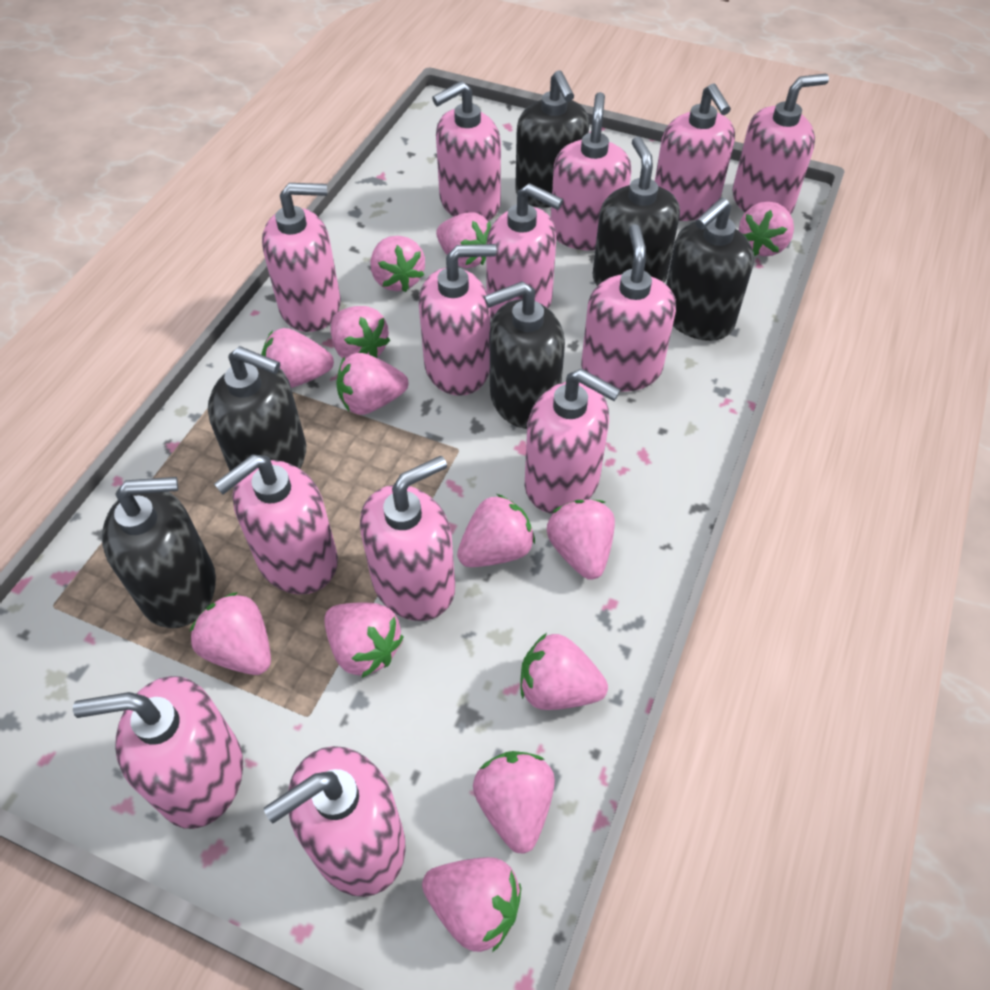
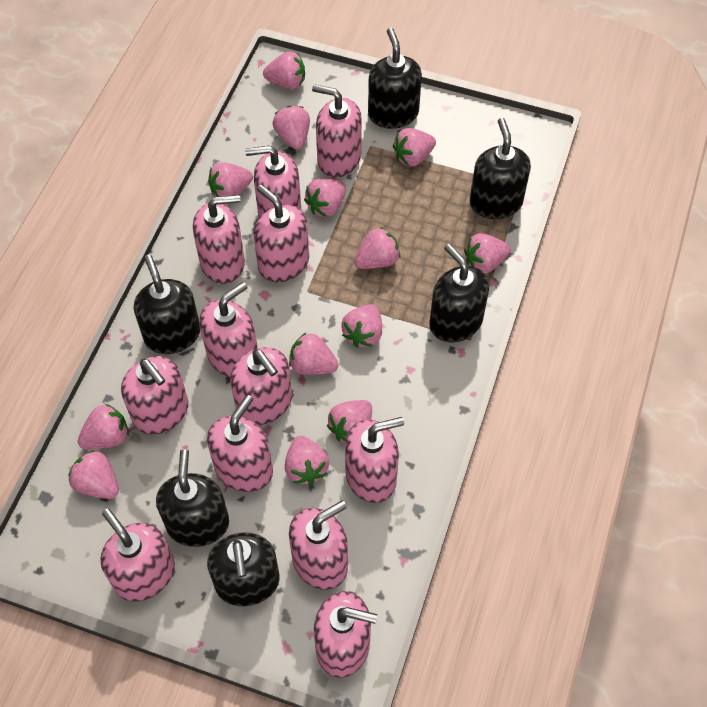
pink soap dispenser: [73,676,243,829] [214,454,338,594] [262,183,341,332] [264,746,406,897] [360,456,455,621] [419,244,496,396] [432,81,501,221] [486,183,563,319] [525,369,620,514] [551,92,631,251] [581,224,676,392] [655,83,735,221] [732,74,829,214] = 13 -> [100,509,175,602] [121,356,188,435] [193,195,245,284] [199,282,258,377] [207,395,273,492] [230,347,292,425] [245,145,301,218] [254,185,309,283] [289,500,348,590] [312,84,362,178] [314,591,377,678] [345,417,404,503] = 12

